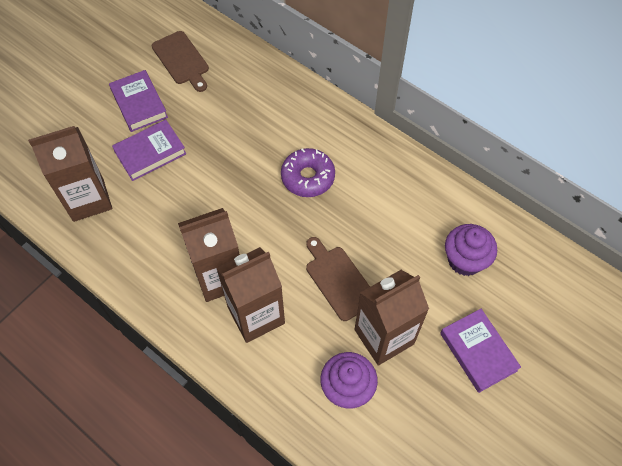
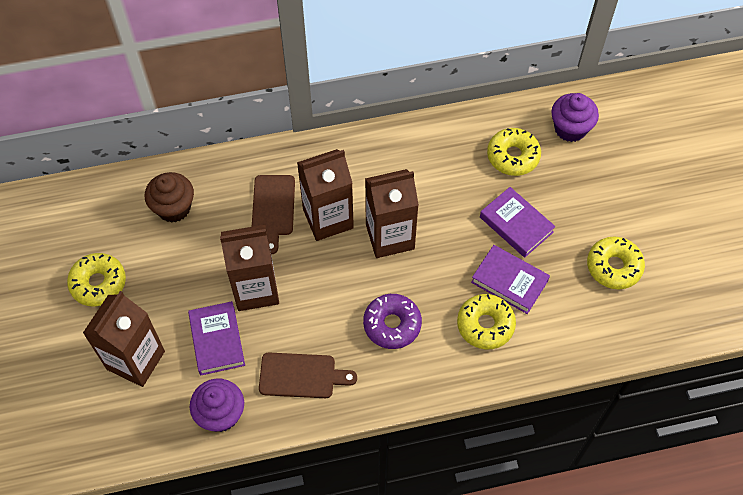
brown cupcake: none = 0 -> [145,172,194,223] = 1
yellow donut: none = 0 -> [67,253,126,307] [457,294,516,349] [487,128,541,176] [587,237,645,289] = 4

